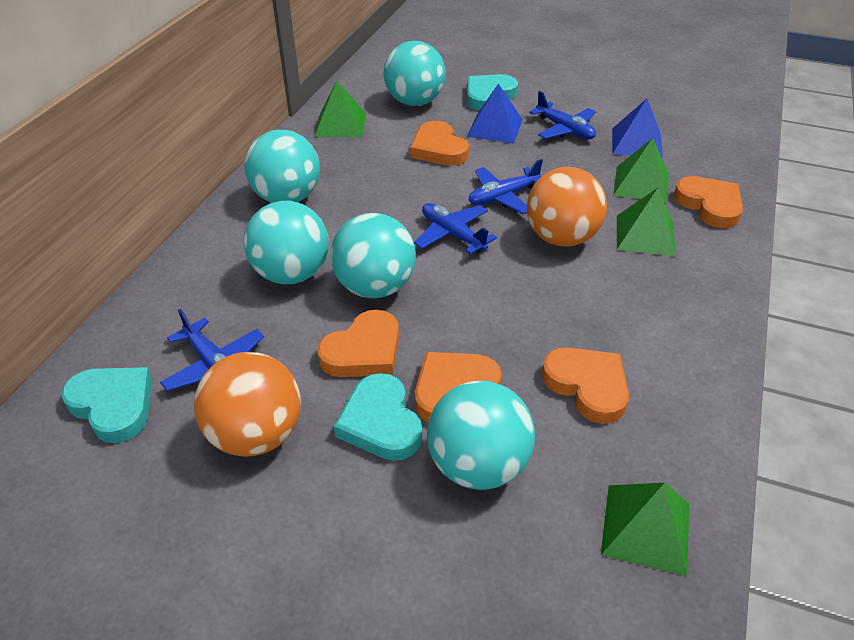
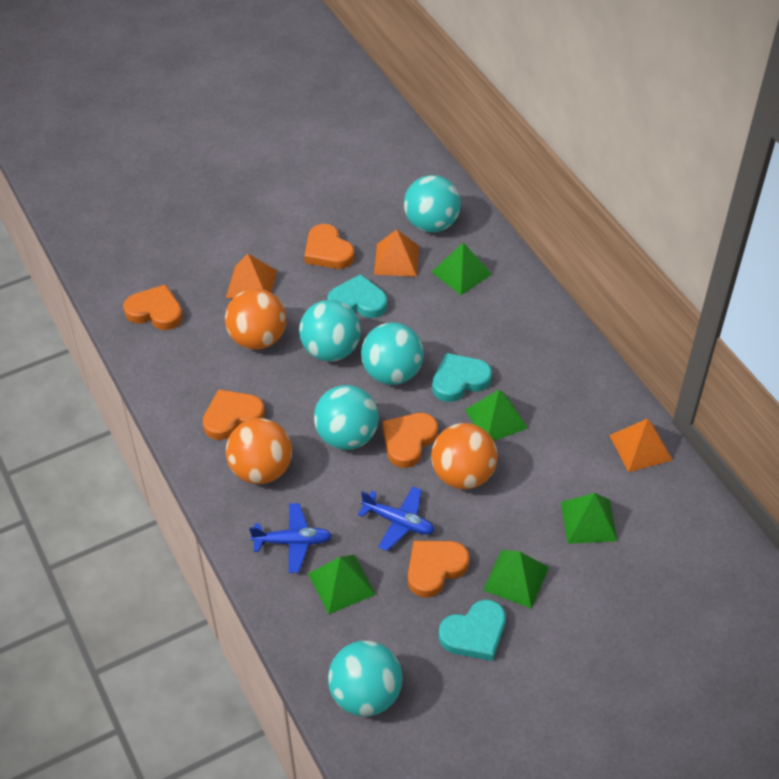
blue plane: [160,309,264,391] [414,203,497,254] [469,159,543,214] [529,91,596,139] = 4 -> [249,503,332,573] [358,486,434,551] = 2
blue pyramid: [467,83,523,144] [612,99,663,159] = 2 -> none = 0
green pyramid: [315,81,366,137] [601,483,689,576] [613,138,669,203] [617,188,676,256] = 4 -> [308,555,376,614] [432,242,492,295] [465,390,528,441] [483,550,549,609] [561,493,617,544] = 5
orange ball: [194,352,301,457] [527,167,607,246] = 2 -> [225,289,286,350] [226,418,292,484] [431,423,498,489] = 3
orange pyramid: none = 0 -> [226,254,277,299] [374,229,419,277] [609,419,672,472] = 3

